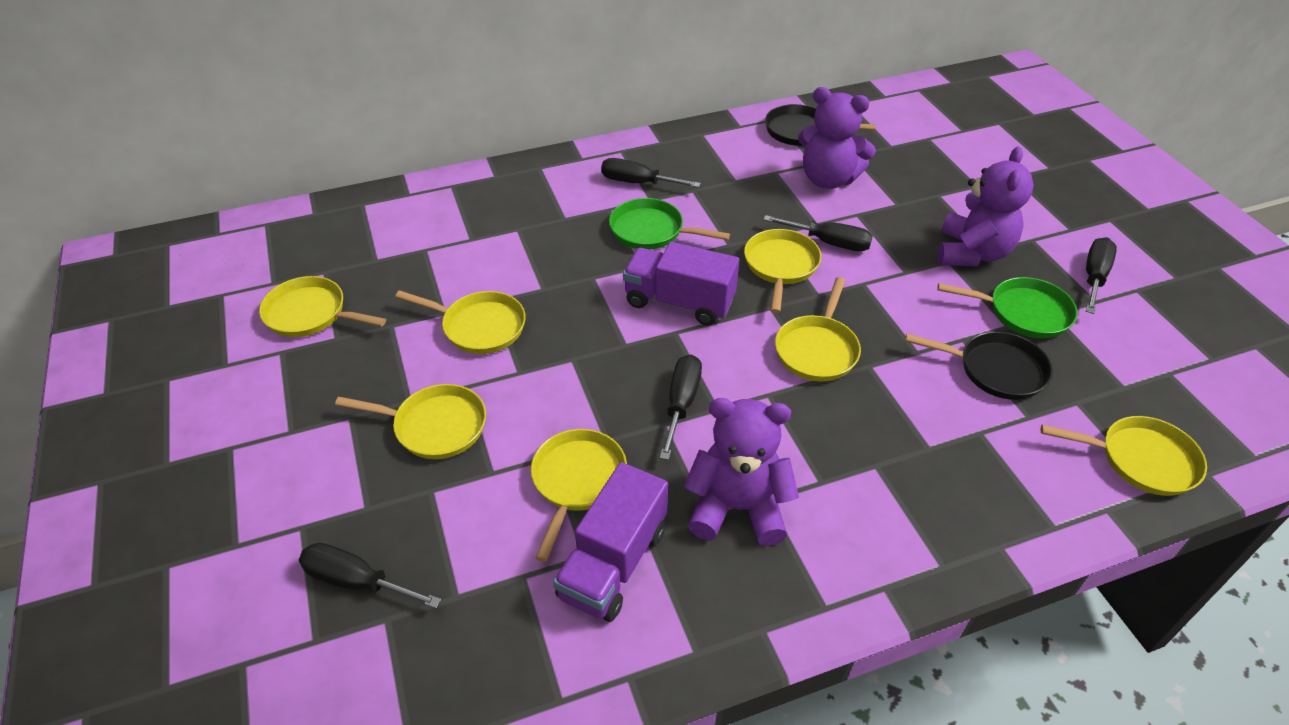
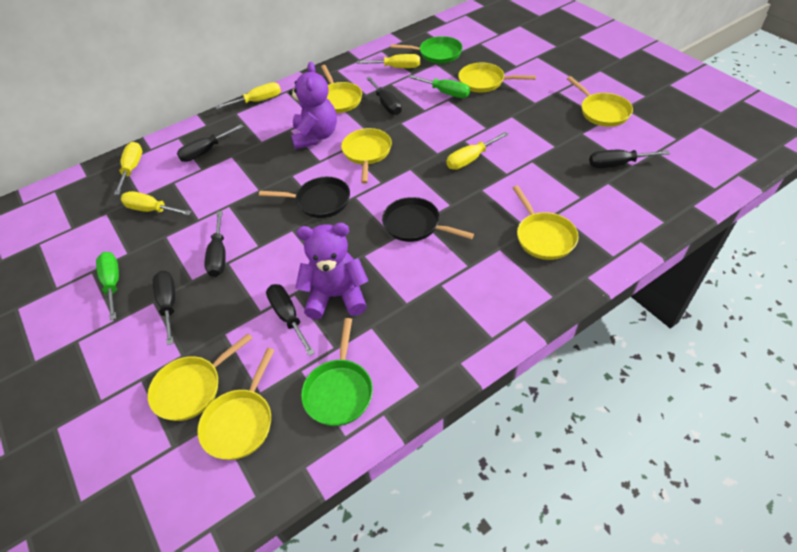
black screwdriver: [299,543,441,608] [601,158,701,188] [660,355,702,460] [763,215,873,251] [1086,237,1117,314] = 5 -> [153,271,175,345] [177,124,244,162] [204,211,226,277] [266,284,315,356] [366,77,402,115] [589,150,670,168] = 6
green screwdriver: none = 0 -> [96,252,119,320] [408,75,470,98] = 2
purple teddy bear: [684,398,799,546] [798,87,876,189] [937,146,1034,267] = 3 -> [289,62,337,149] [295,223,368,319] = 2
purple truck: [553,462,668,622] [623,242,739,326] = 2 -> none = 0
yellow screwdriver: none = 0 -> [114,142,142,195] [121,191,192,215] [215,82,281,109] [357,54,420,68] [446,132,509,170] = 5

